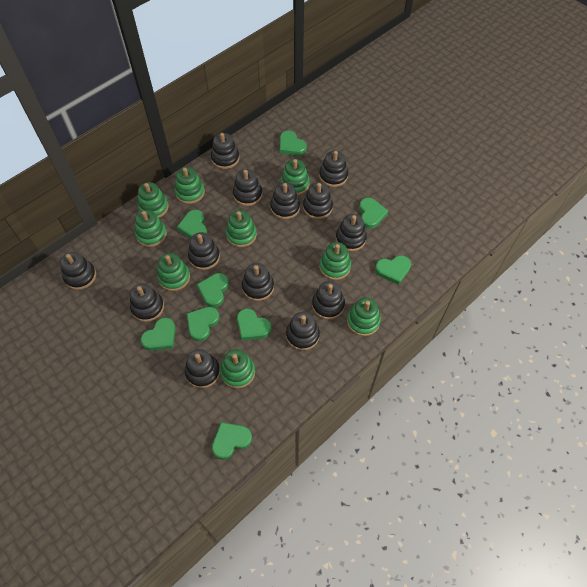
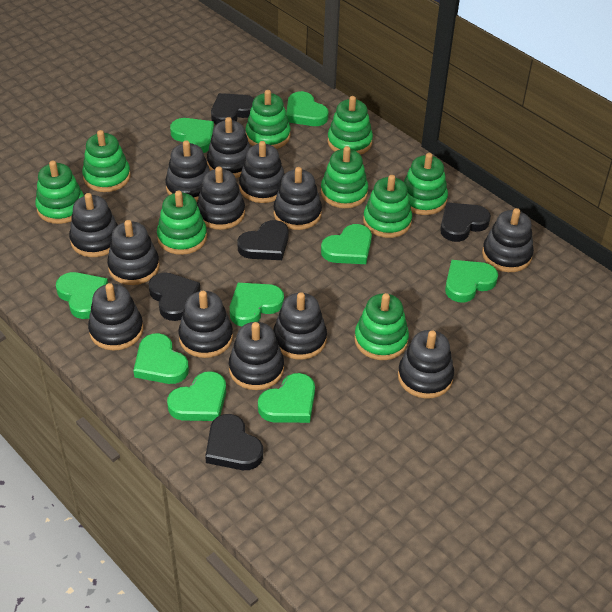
black heart: none = 0 -> [148,272,200,321] [205,414,263,470] [211,93,254,124] [237,220,289,260] [440,202,491,242] = 5

